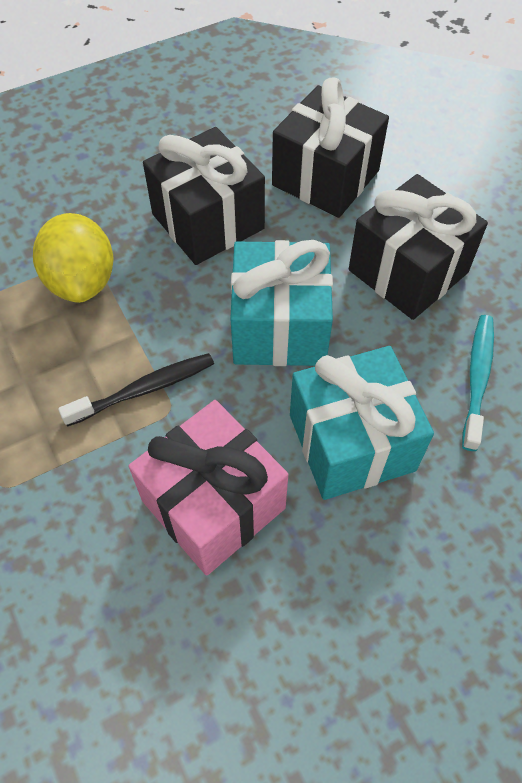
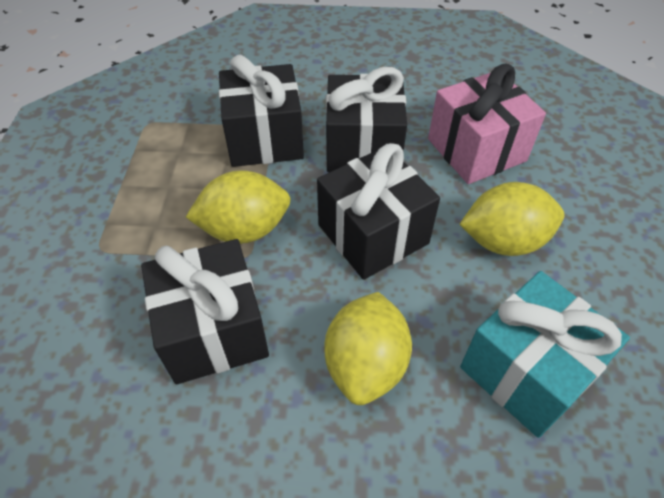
black gift: [143,127,265,265] [272,77,389,218] [349,174,488,320] = 3 -> [141,239,269,384] [219,55,304,167] [317,143,440,280] [326,67,407,172] = 4
black toothbrush: [58,353,214,427] = 1 -> none = 0
turquoise gift: [230,240,333,366] [290,346,434,500] = 2 -> [460,271,630,438] = 1
turquoise toothbrush: [462,315,494,451] = 1 -> none = 0
yellow lemon: [33,213,114,303] = 1 -> [186,170,291,244] [325,292,412,405] [459,182,564,256] = 3

